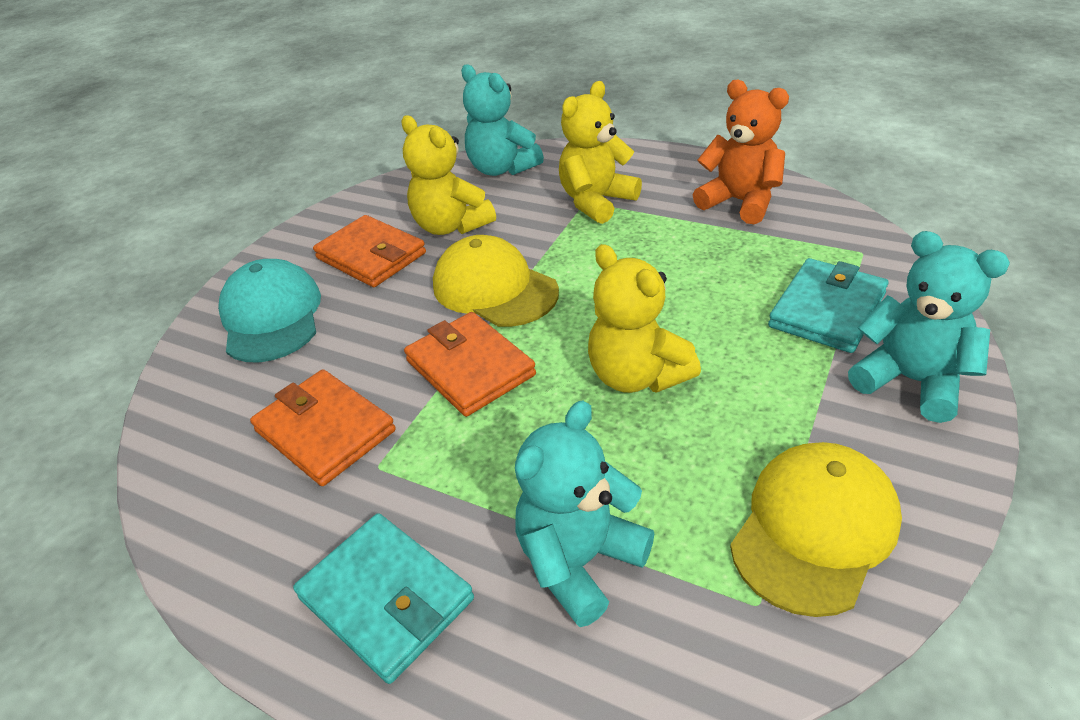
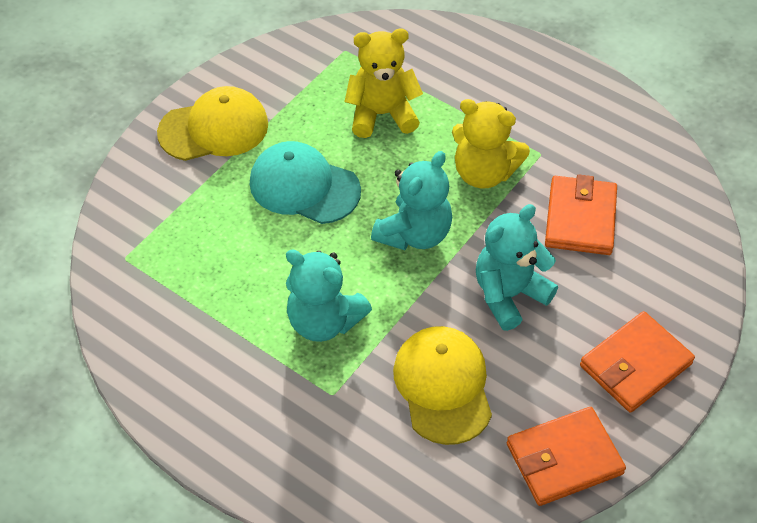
orange teddy bear: [693,80,789,224] = 1 -> none = 0
turquoise wallet: [293,513,474,684] [768,258,888,353] = 2 -> none = 0
yellow teddy bear: [402,116,496,235] [559,81,642,224] [588,244,701,393] = 3 -> [344,28,423,138] [452,99,530,188] = 2

